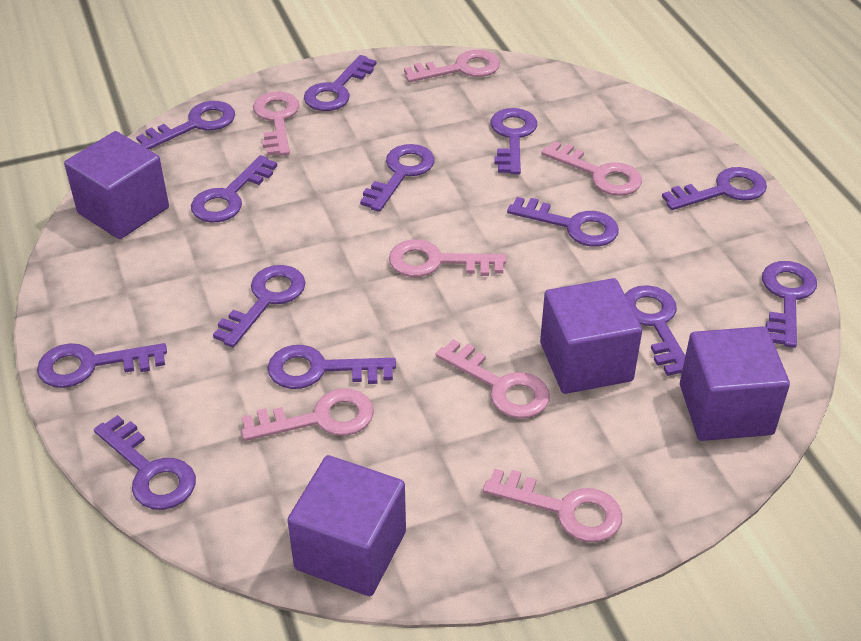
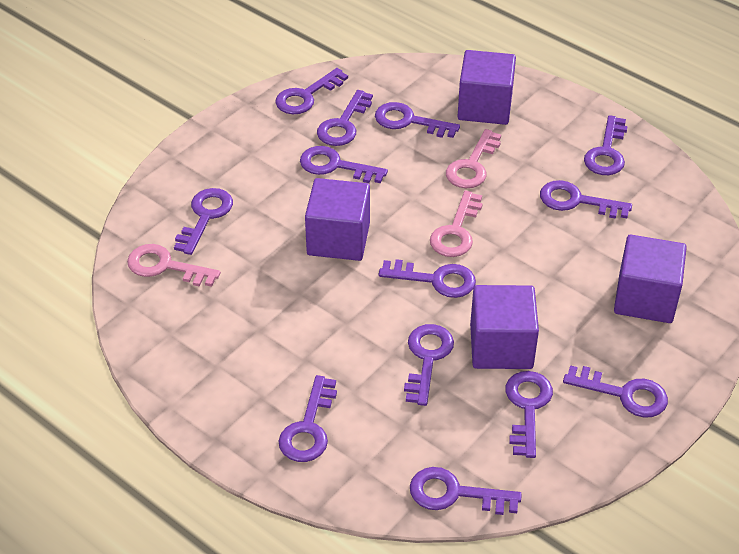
pink key: [241,388,374,441] [253,92,300,156] [389,239,506,277] [404,50,500,82] [436,340,550,418] [483,469,622,542] [541,141,642,196] = 7 -> [127,244,221,287] [430,191,483,257] [446,129,501,188] = 3

